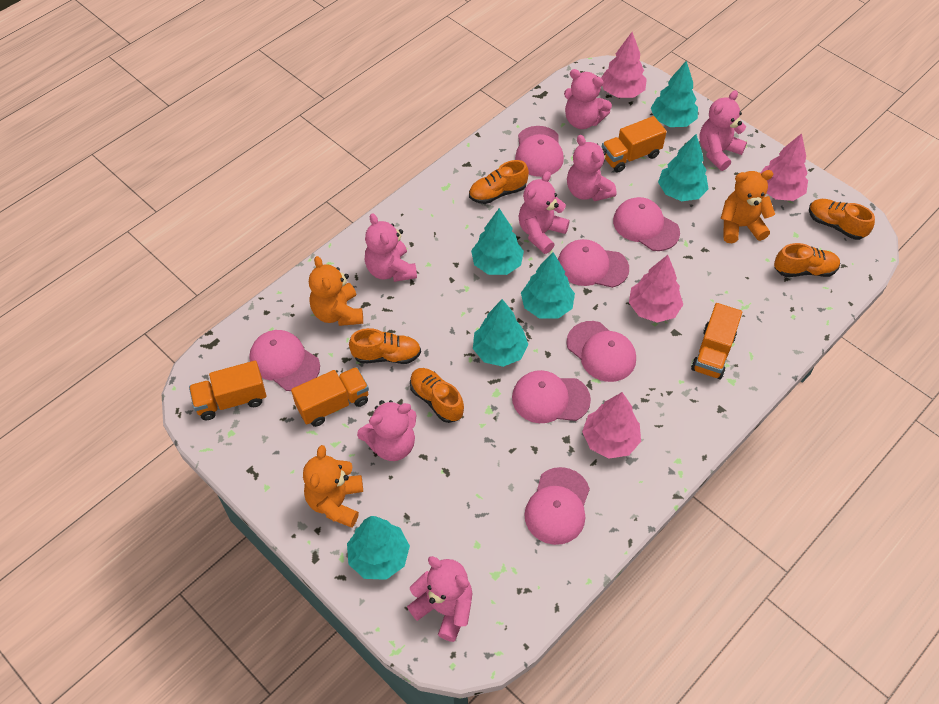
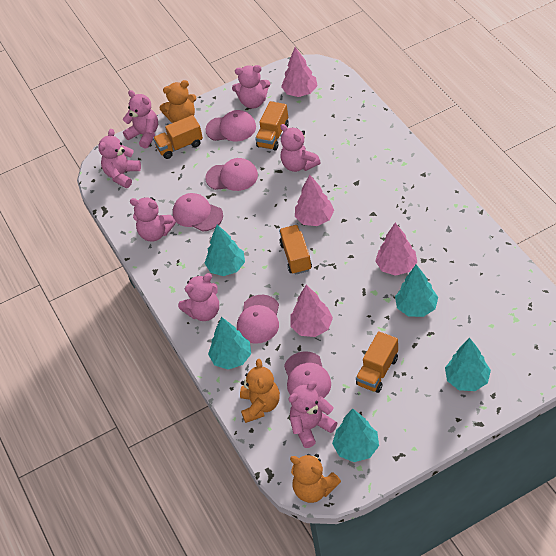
orange shoe: [349,328,421,364] [410,368,464,423] [469,160,529,204] [774,243,840,277] [809,199,875,240] = 5 -> none = 0
pink cap: [249,330,320,391] [512,370,591,423] [515,126,564,177] [524,467,590,545] [558,239,629,288] [566,321,636,382] [613,197,680,251] = 7 -> [173,193,223,232] [205,110,256,141] [205,158,258,191] [237,295,279,344] [284,351,331,398] = 5
turquoise tree: [347,516,410,580] [471,208,524,275] [473,299,528,367] [521,252,575,319] [651,61,698,127] [658,134,709,201] = 6 -> [205,225,245,276] [208,317,251,369] [332,409,379,462] [395,264,438,317] [445,338,491,391] = 5

